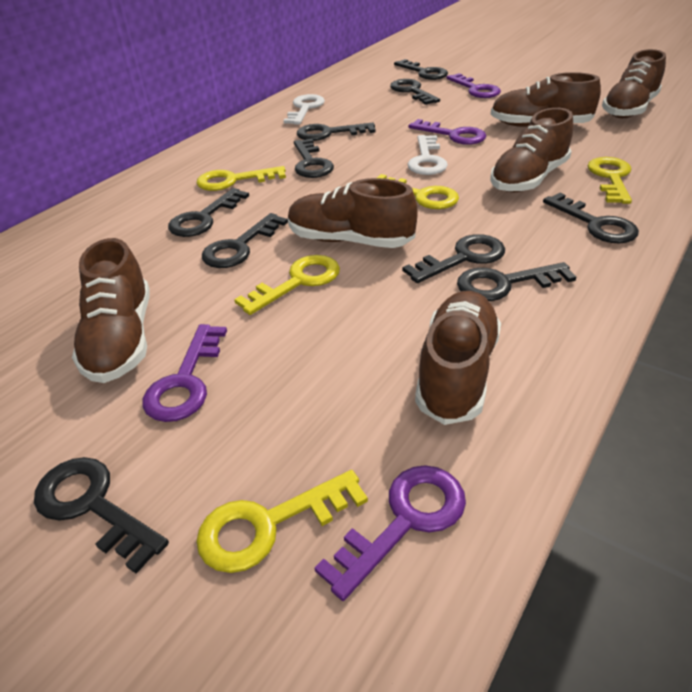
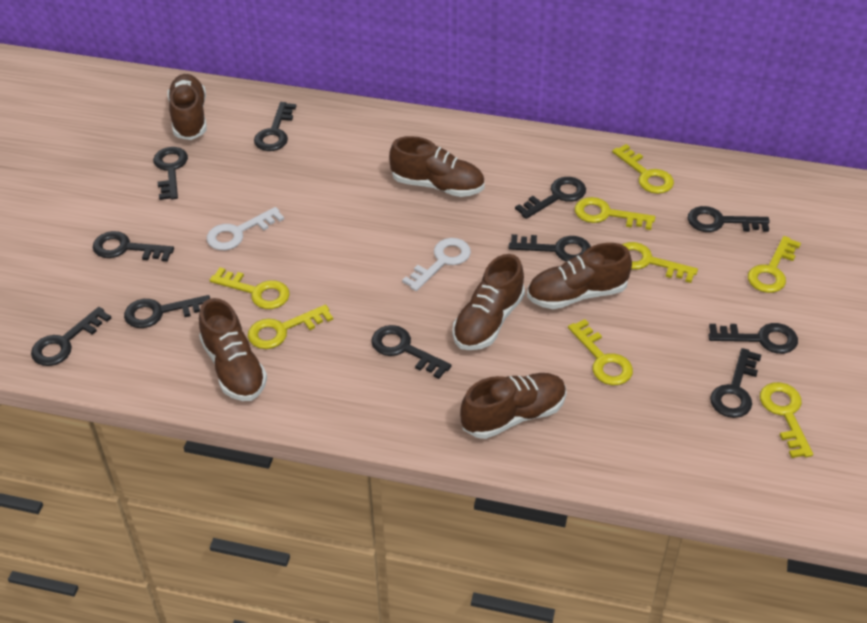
black key: [34,457,169,574] [168,188,249,237] [202,213,288,268] [294,139,334,178] [297,122,376,141] [390,79,440,105] [394,59,448,80] [403,234,505,283] [457,262,576,301] [543,193,639,243] = 10 -> [31,307,111,366] [93,231,174,262] [124,295,210,328] [153,147,188,200] [254,102,296,151] [371,325,452,379] [509,234,591,262] [515,177,586,219] [688,206,770,232] [708,323,798,354] [710,348,761,418] = 11
purple key: [142,324,227,422] [315,465,466,601] [408,119,486,145] [446,73,501,98] = 4 -> none = 0
yellow key: [196,166,286,191] [196,470,368,573] [234,255,340,315] [377,174,459,209] [587,157,632,204] = 5 -> [210,267,290,309] [248,305,333,349] [568,319,633,385] [575,197,655,230] [612,144,674,194] [622,242,698,283] [748,236,801,293] [760,382,813,458] = 8

